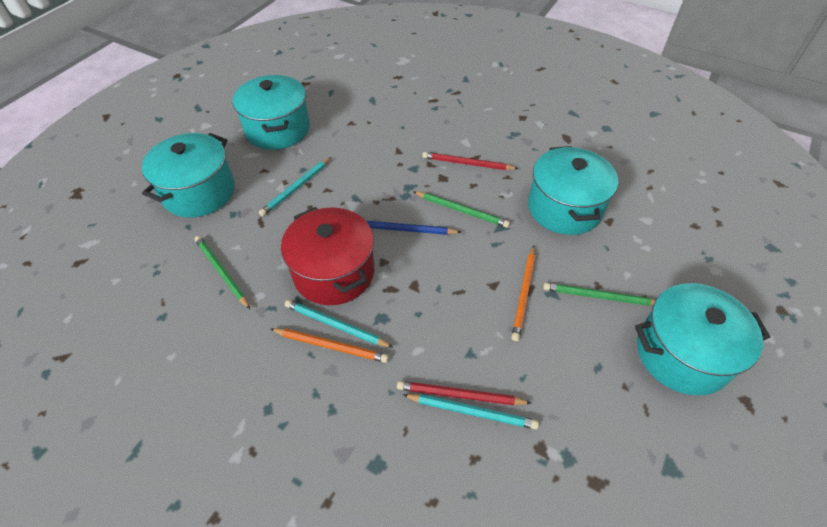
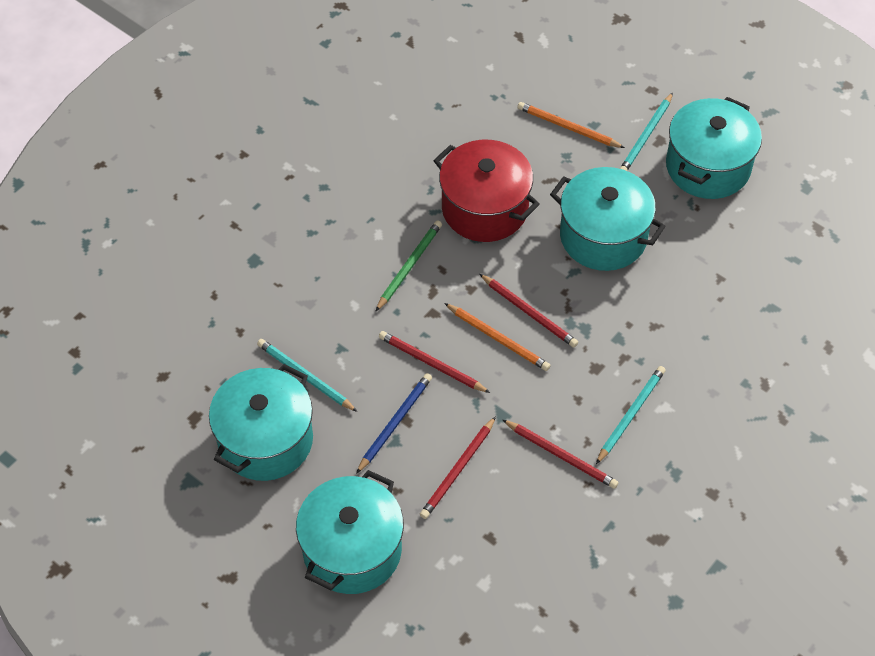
green pencil: [195,236,250,309] [413,191,510,228] [543,283,655,306] = 3 -> [375,220,442,312] = 1
red pencil: [397,381,531,405] [422,152,518,170] = 2 -> [379,331,490,393] [420,416,496,519] [480,274,578,348] [503,420,618,489] = 4

